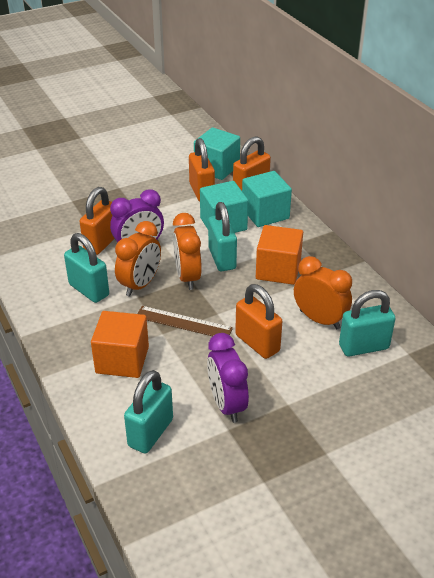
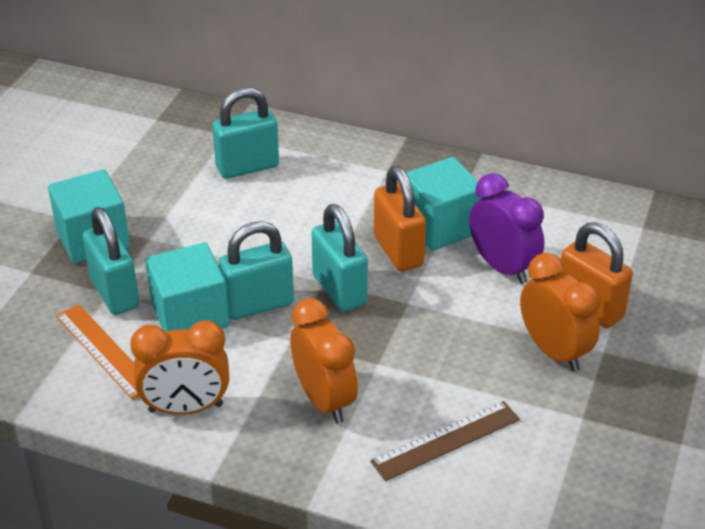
orange cube: [91,311,149,378] [256,225,303,285] = 2 -> none = 0
orange padlock: [80,187,115,255] [189,138,215,202] [233,136,271,191] [235,284,282,359] = 4 -> [374,166,426,271] [561,222,633,328] = 2
orange ruler: none = 0 -> [56,304,139,400] = 1
purple clock: [110,189,164,242] [207,333,249,423] = 2 -> [469,173,544,284] = 1

